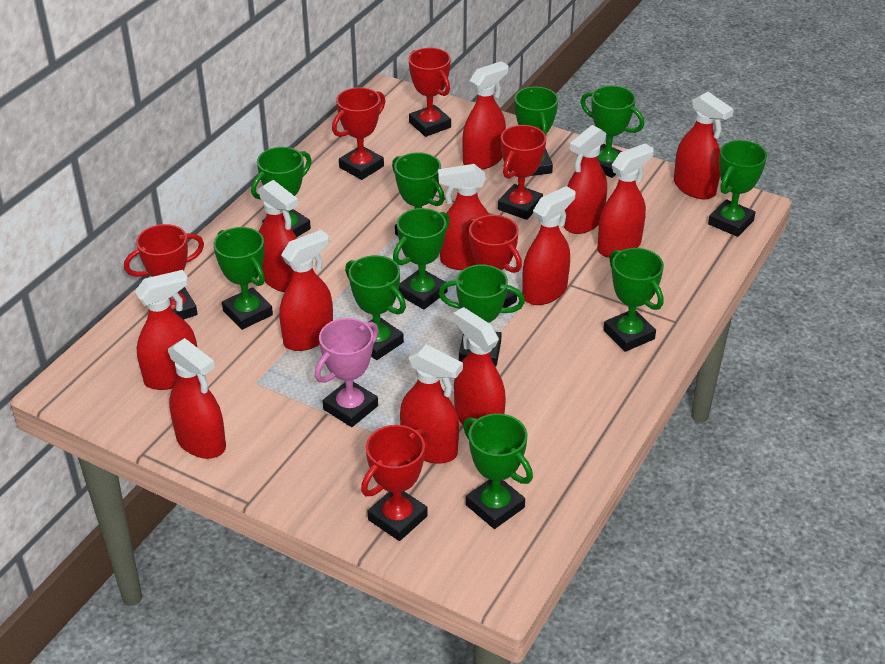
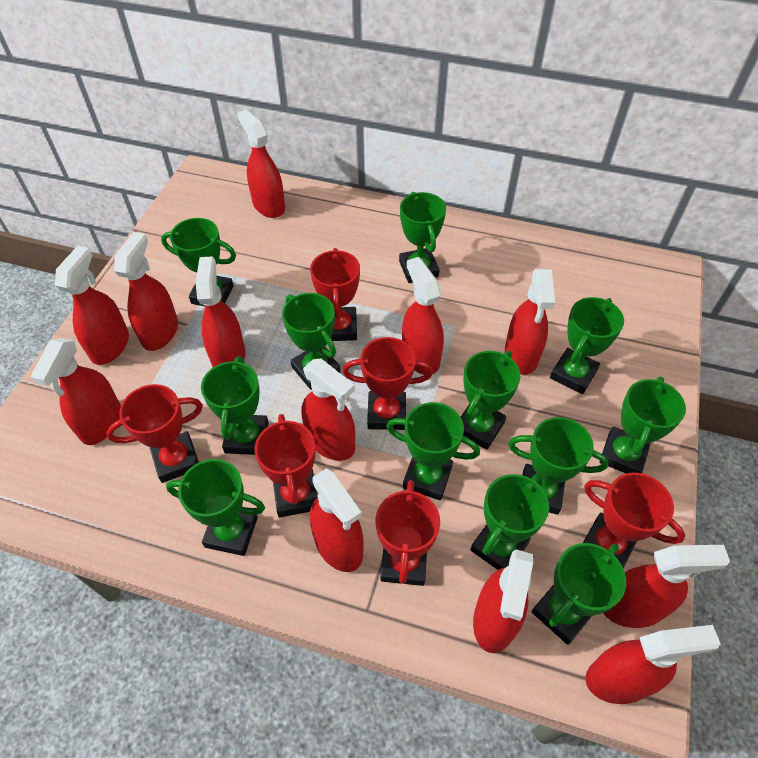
green trophy: [213,227,273,330] [251,147,312,237] [345,255,406,360] [392,152,445,236] [393,208,450,310] [439,264,525,367] [463,413,533,529] [514,87,558,176] [581,86,644,178] [603,248,664,352] [708,140,767,237] = 11 -> [161,218,236,306] [166,459,265,556] [201,356,269,455] [282,293,340,390] [386,402,480,500] [399,192,446,283] [461,351,521,450] [470,473,549,570] [508,417,609,515] [532,543,626,645] [550,297,624,394] [599,377,686,473] = 12
pink trophy: [315,318,379,427] = 1 -> none = 0

